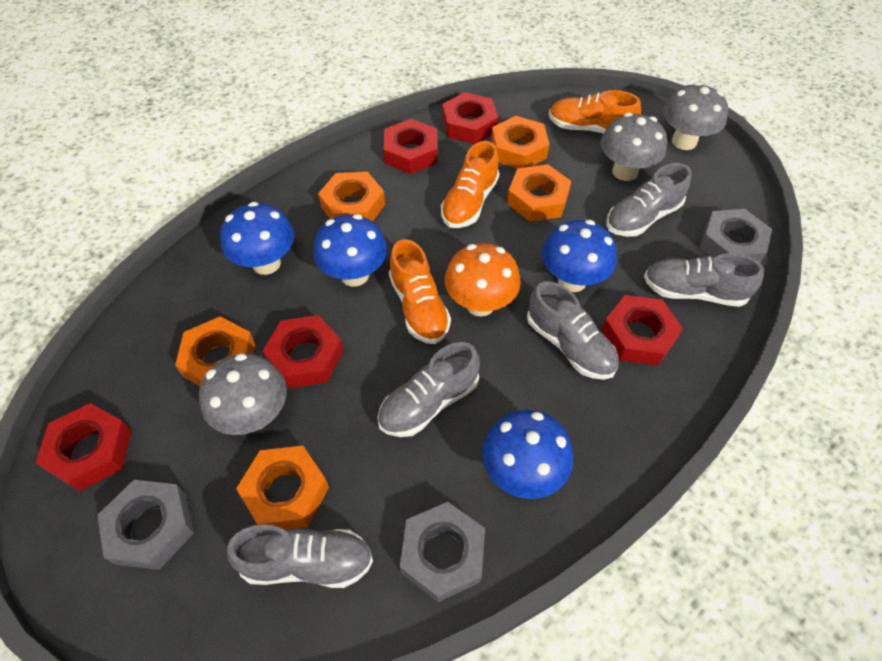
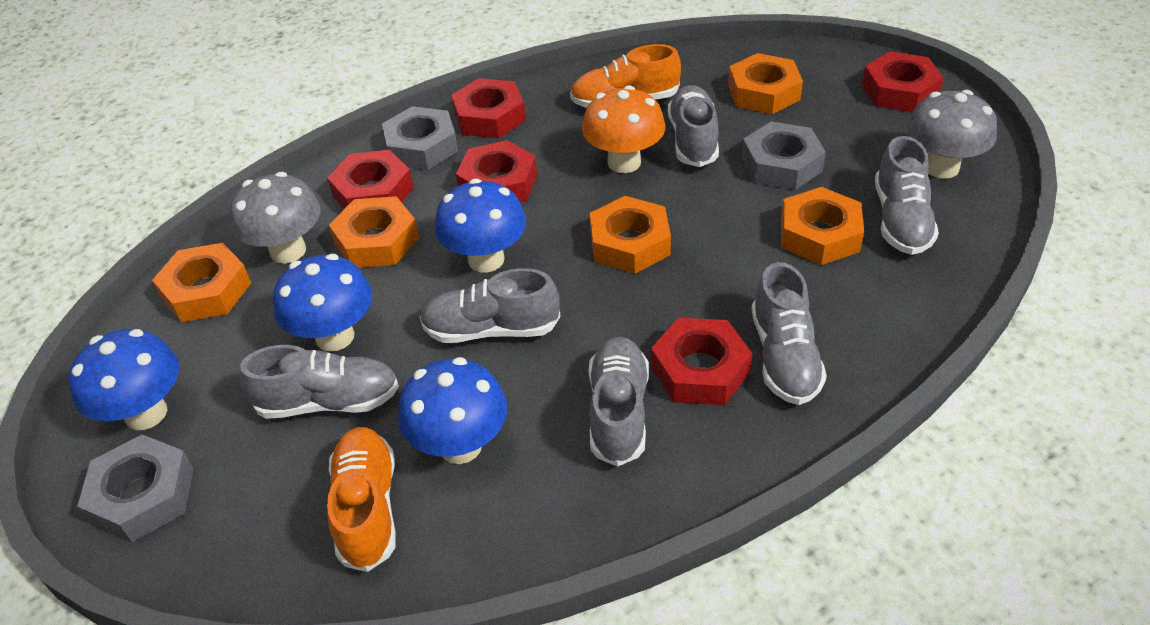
grey mushroom: [199,353,287,435] [601,113,667,181] [663,82,728,150] = 3 -> [229,172,321,264] [907,90,997,179] = 2
grey shoe: [227,525,373,588] [377,342,480,437] [527,281,618,380] [606,163,691,237] [644,253,764,307] = 5 -> [240,345,399,419] [419,268,561,343] [589,337,649,467] [668,85,719,167] [751,262,827,405] [875,136,939,255] = 6
orange shoe: [389,239,451,344] [441,141,500,228] [549,90,641,134] = 3 -> [327,427,396,572] [570,44,681,108] = 2

